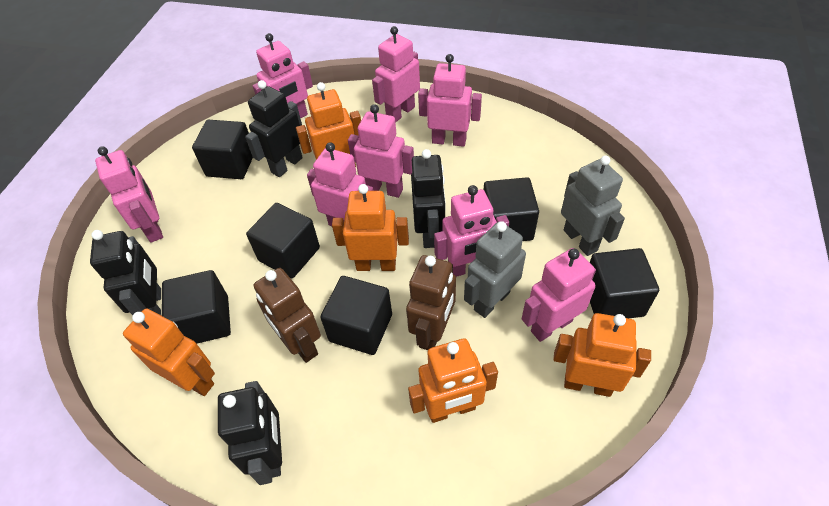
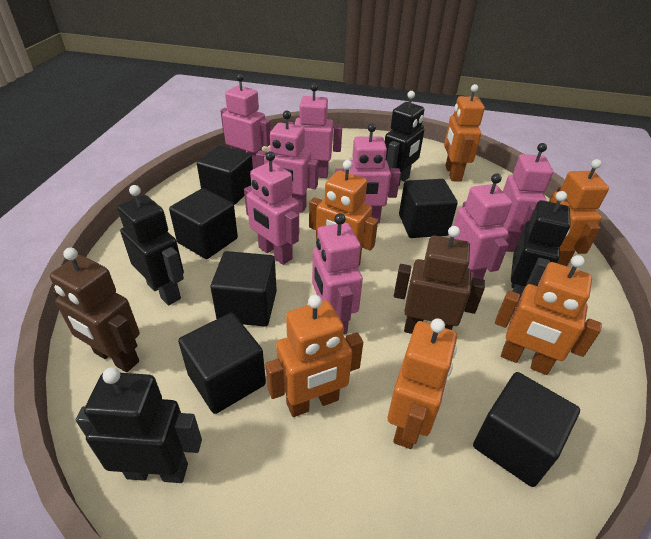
grey robot: [464,221,526,318] [561,156,625,256] = 2 -> none = 0
orange robot: [123,308,215,396] [296,82,361,167] [332,184,409,271] [408,338,498,423] [553,313,651,397] = 5 -> [265,295,363,417] [309,160,378,267] [388,318,457,449] [444,84,485,181] [495,255,602,375] [549,159,609,266] = 6

